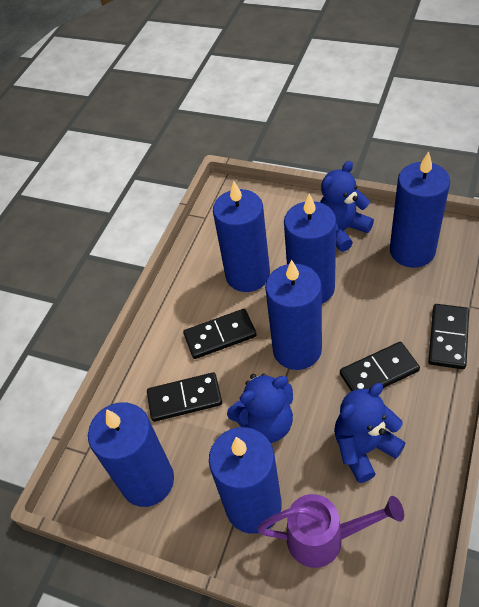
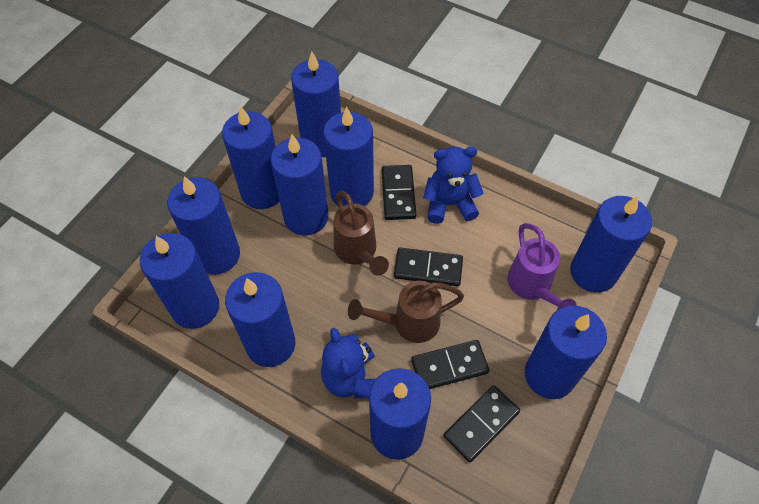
blue candle: [88,402,174,507] [209,427,282,534] [213,181,270,292] [265,260,322,370] [284,194,336,304] [390,151,450,268] = 6 -> [140,233,219,329] [167,176,240,275] [222,106,279,209] [225,272,295,367] [271,135,328,235] [291,51,341,157] [323,107,374,206] [369,368,431,460] [525,306,607,399] [570,196,652,293] = 10
blue teddy bear: [227,373,293,443] [320,161,374,252] [334,383,406,483] = 3 -> [321,328,376,399] [423,147,484,224] = 2
brown watering can: none = 0 -> [334,191,389,276] [348,281,464,343] = 2

